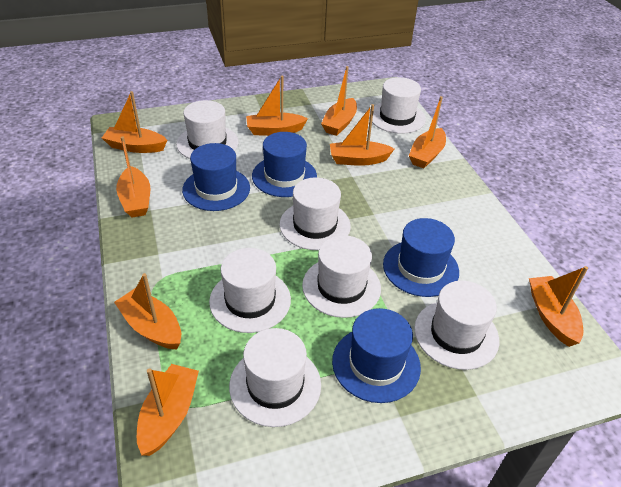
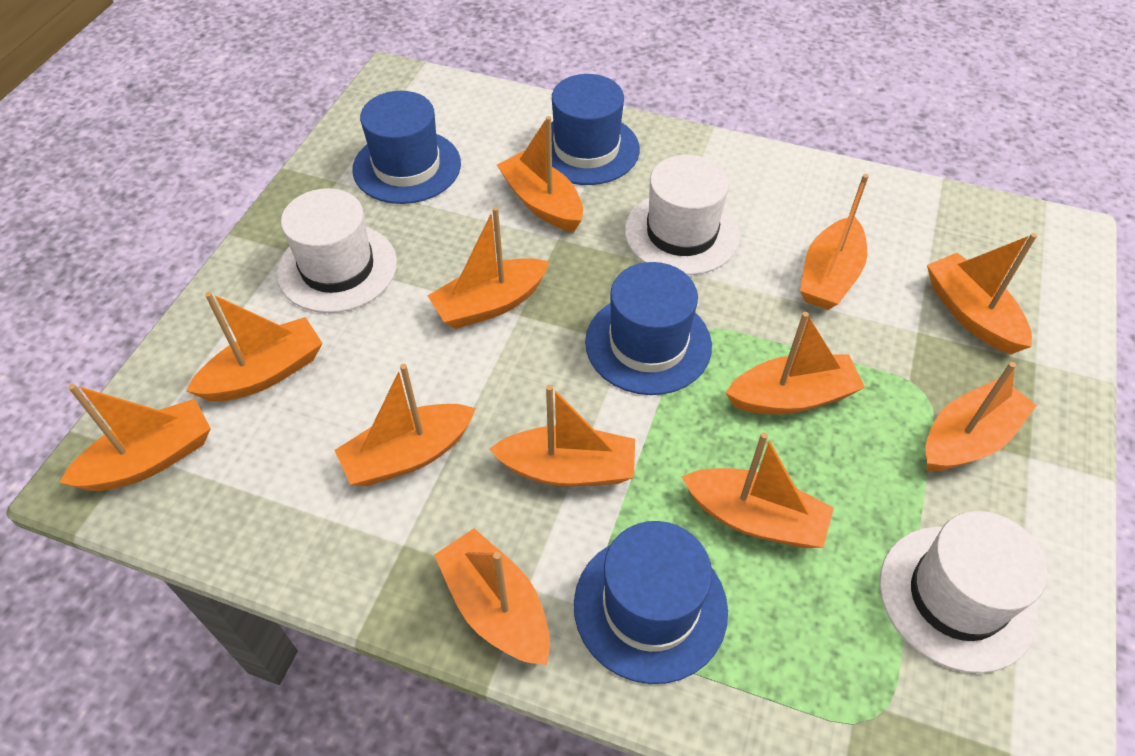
orange boat: [102,91,167,153] [114,273,181,350] [116,136,150,217] [137,364,199,456] [246,76,308,136] [321,66,357,136] [330,104,394,166] [409,96,446,169] [529,266,588,347] = 9 -> [59,384,211,491] [186,292,323,402] [335,364,476,486] [428,206,549,329] [434,528,550,665] [489,385,635,487] [497,116,583,232] [681,432,834,548] [726,312,865,414] [800,174,869,310] [925,362,1037,471] [927,233,1037,354] = 12
white hat: [176,100,239,159] [209,248,291,333] [229,328,321,427] [279,177,351,250] [302,235,381,318] [369,77,426,134] [414,281,499,370] = 7 -> [277,188,397,313] [625,155,740,275] [880,511,1048,673] = 3

